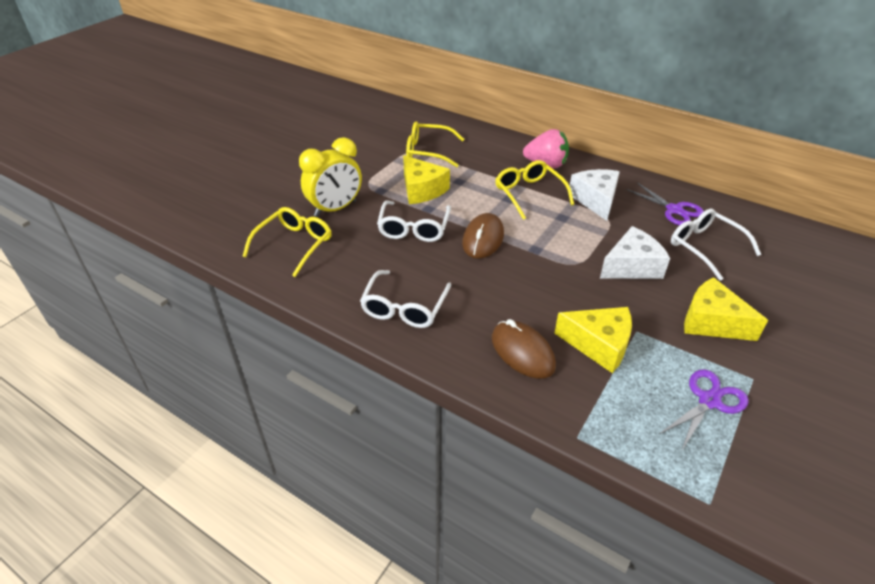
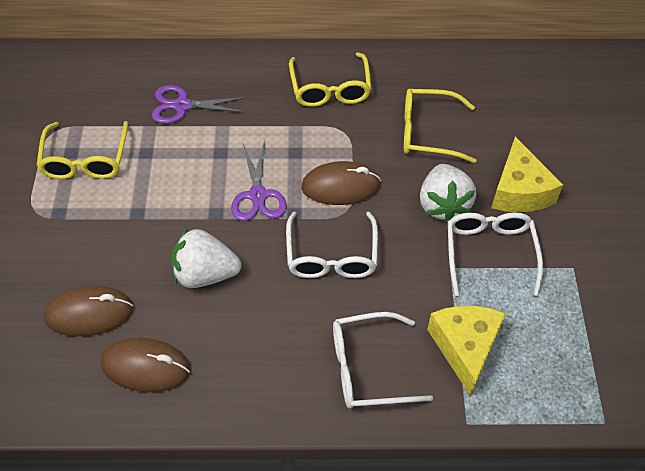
brown mouse: [462,213,504,259] [492,319,556,379] = 2 -> [44,285,134,336] [101,337,190,392] [301,161,381,205] = 3
pink strawberry: [523,129,569,169] = 1 -> none = 0
white cheese: [568,169,620,221] [600,226,670,279] = 2 -> none = 0
white strawberry: none = 0 -> [171,229,241,288] [420,164,476,223] = 2
yellow cheese: [403,155,450,204] [554,307,632,373] [684,277,768,341] = 3 -> [427,306,506,396] [491,137,563,212] = 2
yellow clock: [299,137,362,217] = 1 -> none = 0

